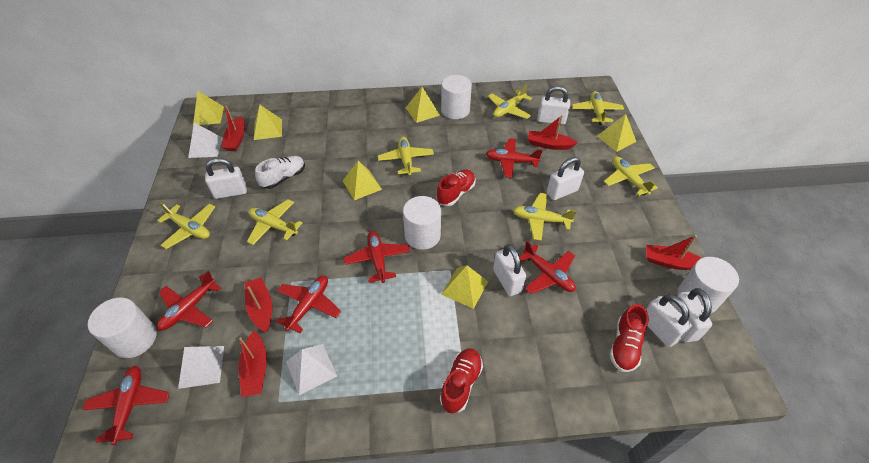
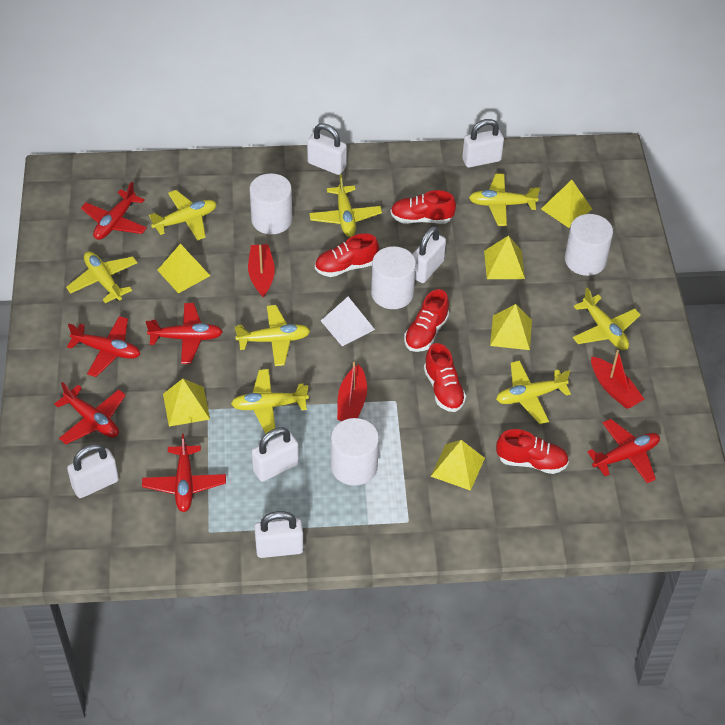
red boat: [222,105,245,151] [239,331,267,397] [245,277,273,332] [528,115,578,150] [646,235,701,270] = 5 -> [248,244,275,298] [337,362,367,421] [591,350,644,409] = 3
red shoe: [437,170,476,206] [440,348,483,414] [610,304,649,372] = 3 -> [315,233,379,277] [391,190,456,224] [404,289,449,352] [424,343,466,412] [496,429,569,474] = 5
white pyramid: [178,346,224,389] [188,123,223,158] [286,344,337,395] = 3 -> [321,297,375,346] = 1
white shoe: [255,156,305,189] = 1 -> none = 0
yellow plane: [157,202,215,249] [247,199,303,245] [378,137,434,176] [488,84,532,119] [513,193,577,241] [572,91,624,125] [604,156,658,196] = 7 -> [66,251,138,303] [149,190,217,241] [231,369,309,434] [235,305,310,366] [309,174,382,237] [469,174,540,226] [496,361,571,424] [573,288,641,350] = 8

